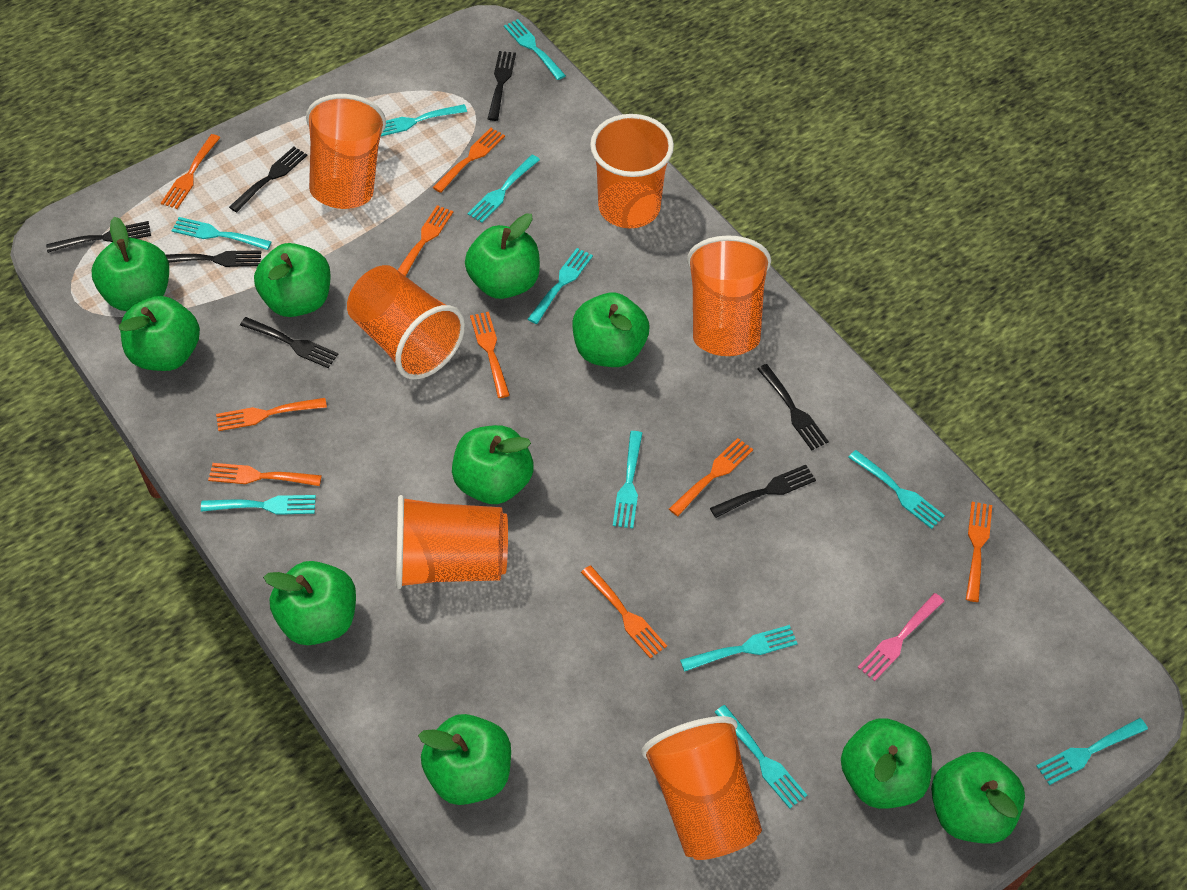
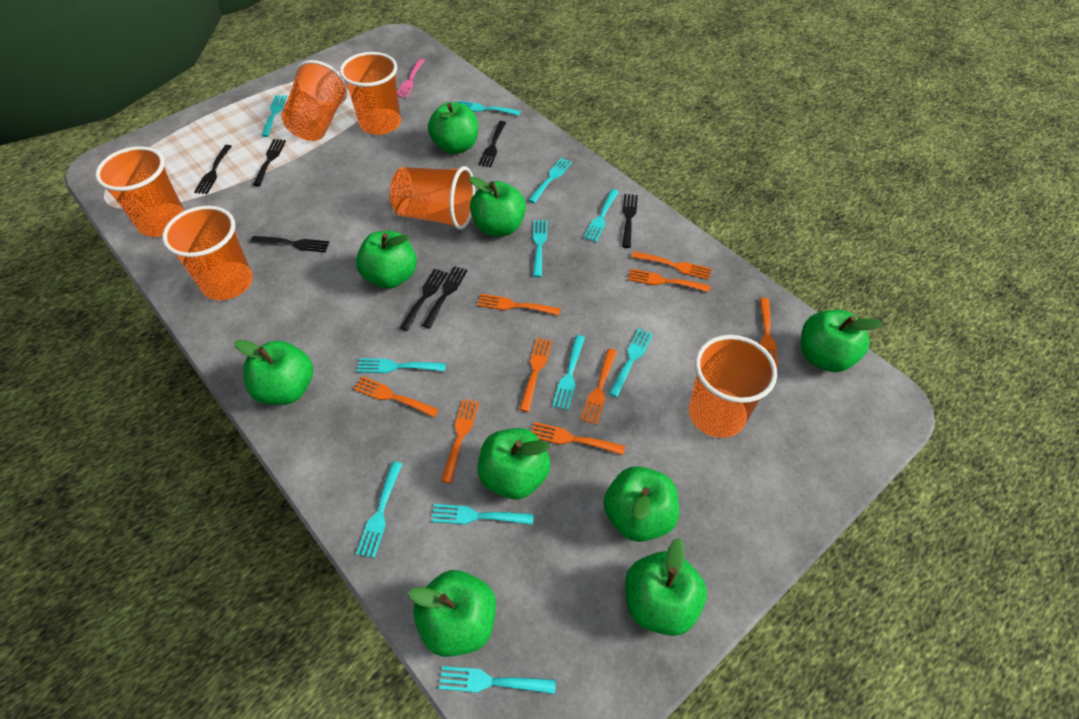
green apple: [92,217,169,311] [119,296,200,371] [254,243,331,317] [263,561,356,645] [418,714,511,805] [452,425,533,504] [465,213,540,299] [573,293,649,367] [841,718,932,809] [931,752,1025,844] = 10 -> [234,340,313,405] [356,231,417,289] [408,570,496,657] [428,102,478,154] [469,177,526,236] [478,428,550,499] [603,466,679,542] [625,538,707,636] [801,310,883,372] = 9

